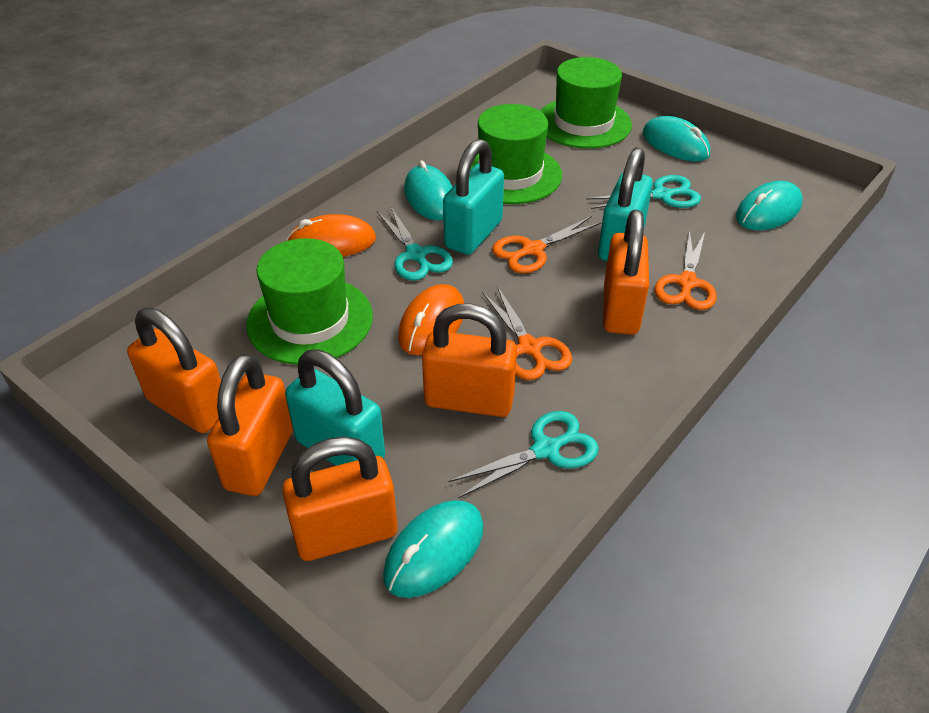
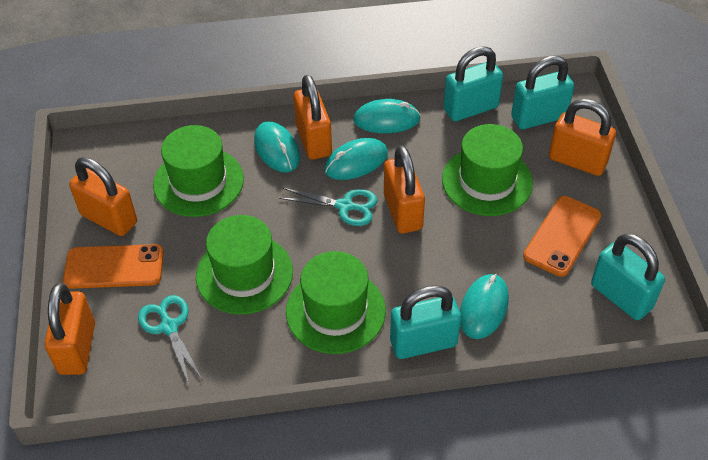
green hat: [246,238,373,365] [471,104,562,204] [540,57,632,149] = 3 -> [153,125,244,217] [196,215,293,315] [286,251,386,354] [442,124,533,216] = 4
orange mouse: [286,214,376,257] [398,284,464,355] = 2 -> none = 0
orange phone: none = 0 -> [63,244,164,289] [523,196,601,277] = 2
orange scissors: [482,286,572,380] [492,216,602,273] [655,229,717,310] = 3 -> none = 0
turquoise padlock: [285,350,385,466] [443,139,504,255] [598,147,653,261] = 3 -> [390,285,461,359] [443,46,503,121] [511,55,574,129] [591,233,665,320] = 4
turquoise scissors: [377,206,453,281] [449,411,599,498] [586,175,701,209] = 3 -> [138,295,202,384] [279,188,377,226] = 2

